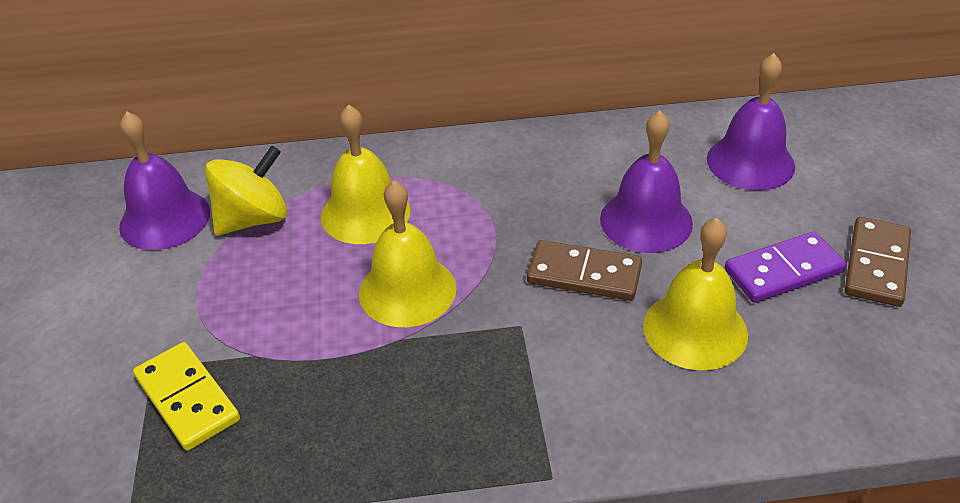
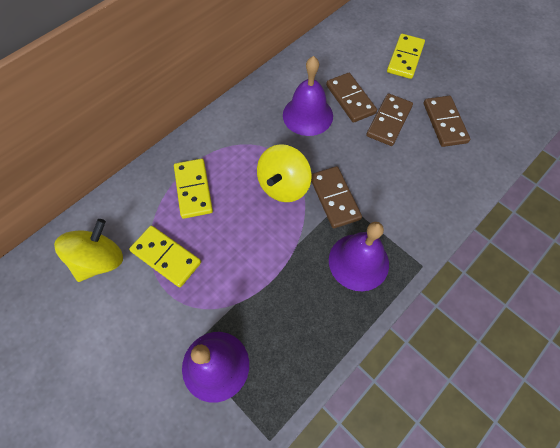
brown domino: [527,240,642,301] [845,217,911,307] = 2 -> [311,166,362,229] [326,73,377,123] [366,94,413,146] [424,96,470,147] = 4
purple domino: [724,231,846,303] = 1 -> none = 0
yellow bell: [321,105,410,244] [359,180,456,327] [643,218,748,370] = 3 -> none = 0
yellow domino: [133,342,240,451] = 1 -> [129,226,201,287] [174,159,213,219] [387,34,425,79] = 3
yellow spinning top: [205,145,287,235] = 1 -> [54,219,123,282] [257,144,312,202] = 2

